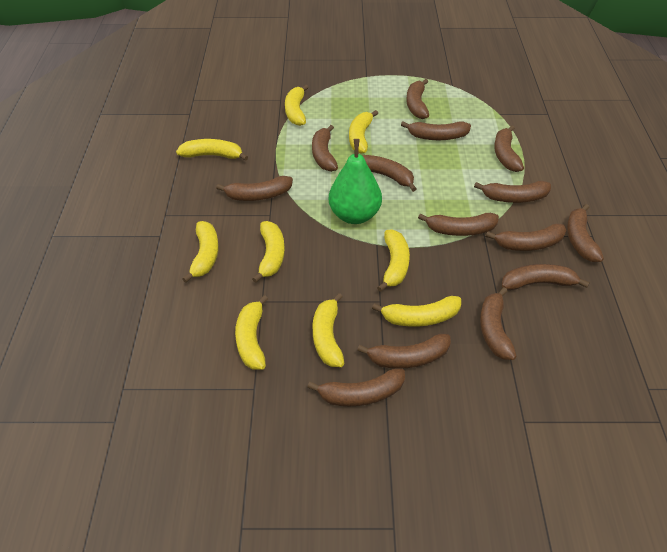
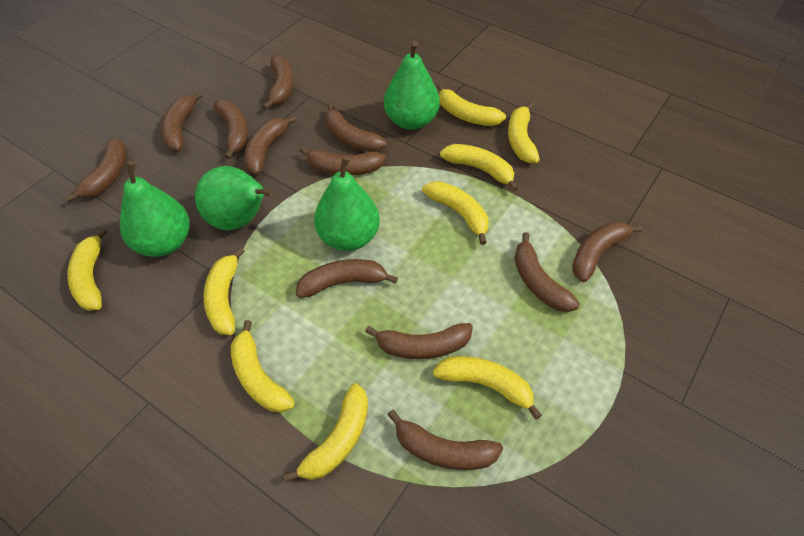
brown banana: [216,176,293,201] [307,368,405,406] [312,125,338,172] [357,334,451,369] [362,155,416,192] [401,121,471,140] [407,79,429,119] [418,213,499,236] [474,181,551,203] [480,287,517,360] [486,223,566,251] [494,125,524,172] [502,264,590,290] [567,204,604,262] = 14 -> [65,138,127,203] [161,92,202,151] [213,100,248,159] [244,116,297,175] [263,55,294,110] [296,259,398,298] [299,146,386,175] [326,103,387,152] [365,323,473,359] [387,409,503,470] [514,232,580,312] [572,222,643,282] = 12
green pear: [329,139,382,224] = 1 -> [120,161,190,257] [195,166,275,230] [314,156,380,251] [384,40,440,130] = 4

